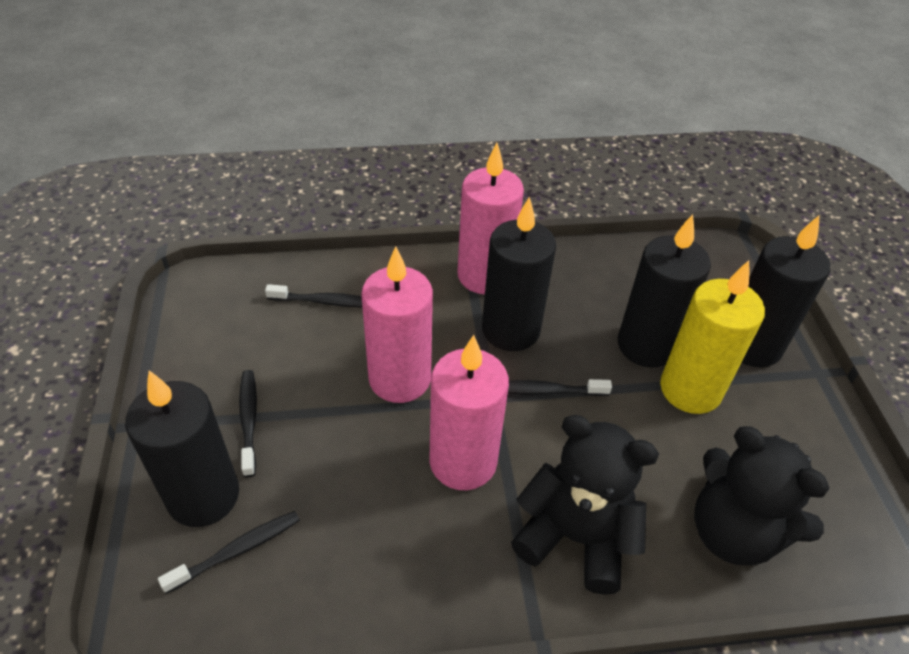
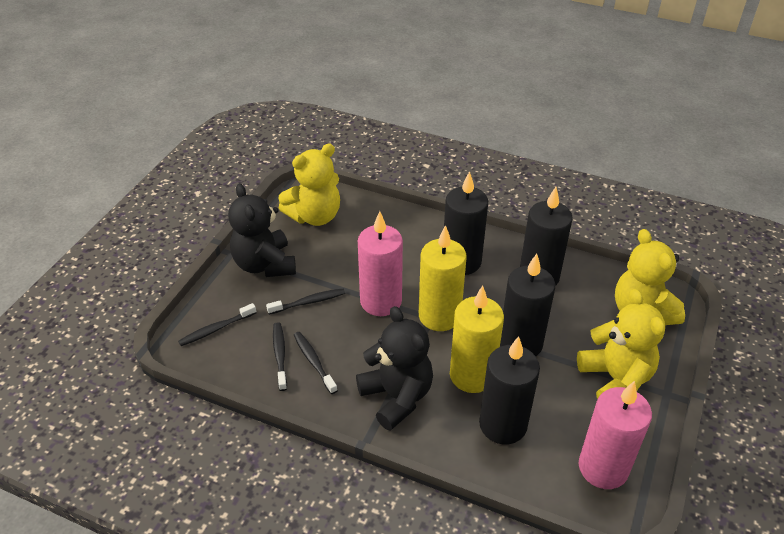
pink candle: [361,246,433,403] [429,335,509,490] [458,143,524,294] = 3 -> [358,211,403,316] [579,381,652,489] = 2
yellow candle: [660,260,765,414] = 1 -> [419,225,467,331] [450,286,504,393] = 2
yellow teddy bear: none = 0 -> [278,144,340,226] [577,289,665,399] [615,229,685,325] = 3

